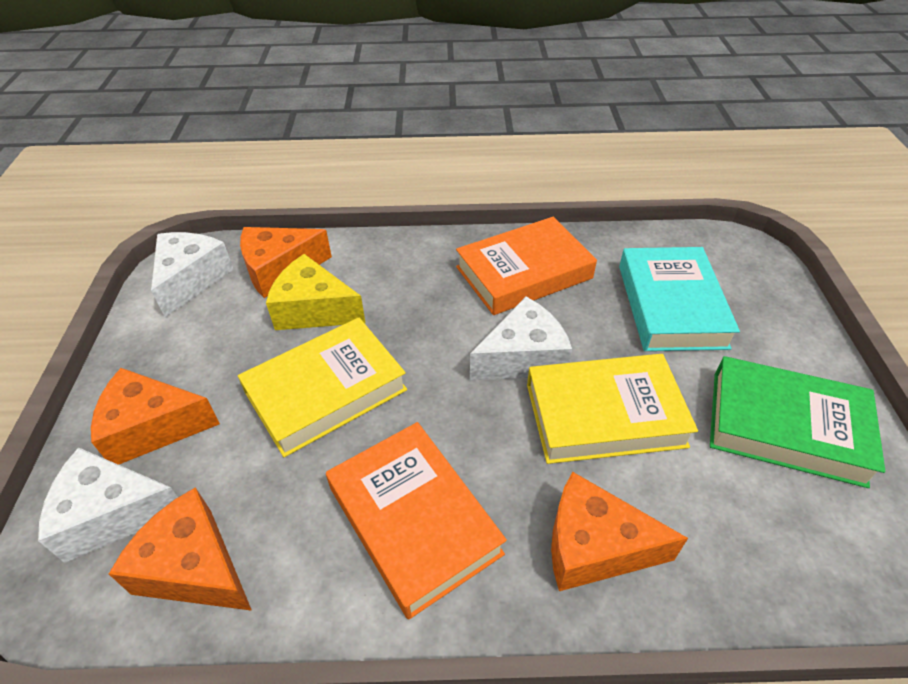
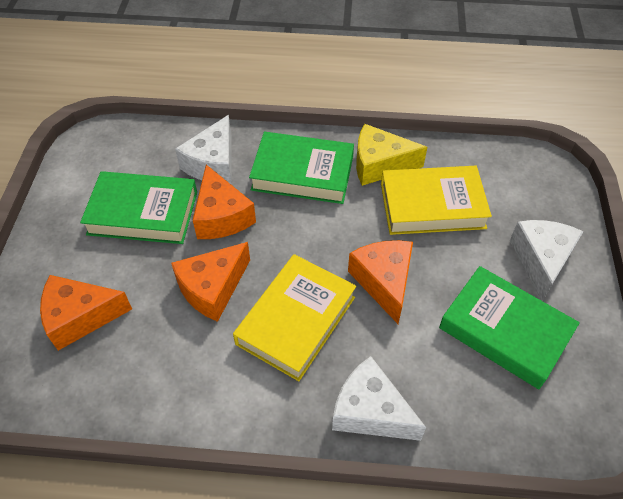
green book: [710,356,885,488] = 1 -> [80,171,197,244] [249,132,354,204] [439,266,580,389] = 3
orange book: [326,422,507,619] [456,217,597,315] = 2 -> none = 0
turquoise book: [619,247,740,351] = 1 -> none = 0

